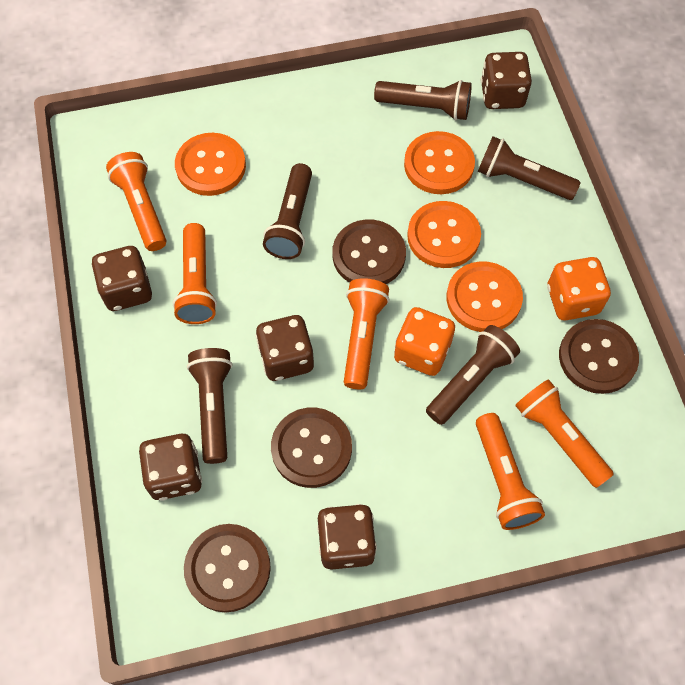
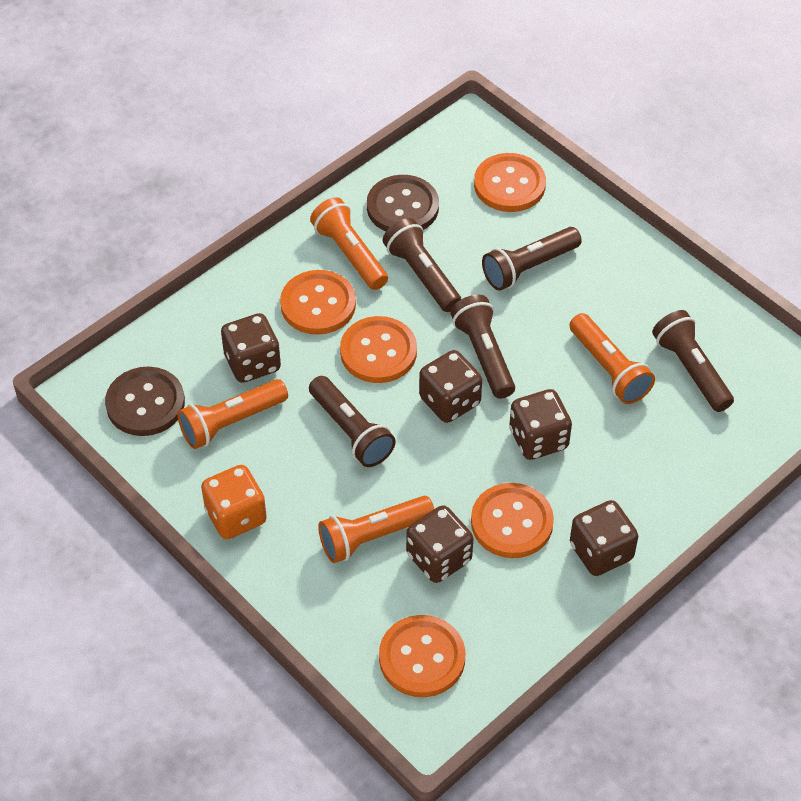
brown button: [184,524,271,613] [271,407,352,488] [332,219,406,284] [559,319,639,394] = 4 -> [105,367,185,436] [367,175,439,231] = 2
orange button: [175,133,246,196] [404,131,475,194] [407,201,481,268] [447,261,523,332] = 4 -> [280,270,356,335] [340,316,417,383] [379,615,465,697] [471,483,554,558] [474,153,546,212] = 5
orange dice: [394,307,455,376] [547,257,611,321] = 2 -> [201,465,267,539] = 1
orange flashlight: [106,152,166,251] [173,223,217,324] [344,278,389,389] [476,413,545,530] [515,379,614,488] = 5 -> [177,379,288,449] [310,197,388,290] [318,496,434,563] [569,313,655,404] = 4

